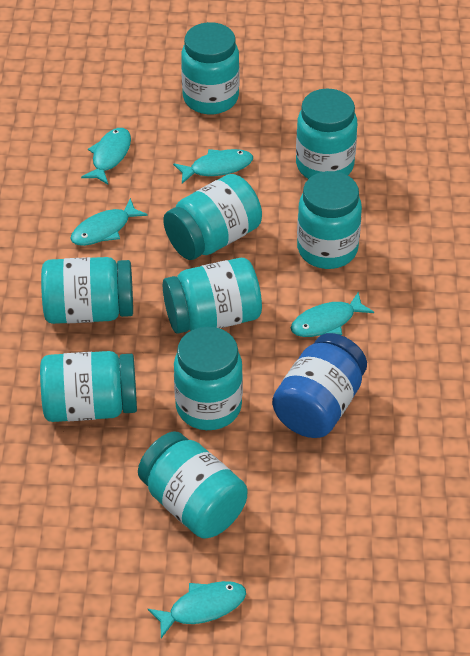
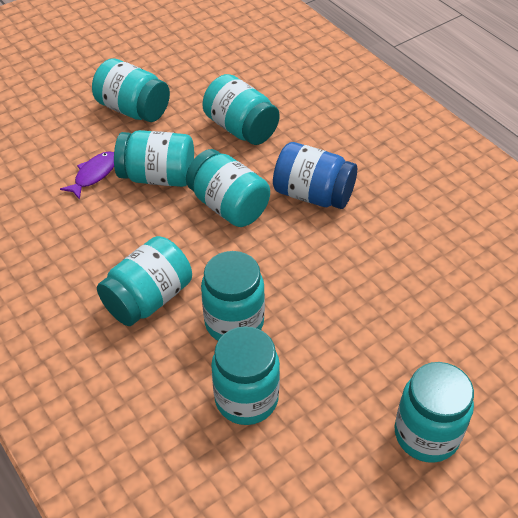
purple fish: none = 0 -> [60,151,114,200] = 1
turquoise fish: [70,198,148,246] [81,128,131,184] [148,581,246,638] [173,149,253,184] [291,292,374,337] = 5 -> none = 0
turquoise jar: [40,351,137,422] [41,257,133,324] [138,432,247,539] [163,174,262,260] [163,258,262,334] [174,327,243,430] [181,22,239,114] [296,88,357,179] [297,171,362,269] = 9 -> [92,58,170,122] [97,236,192,326] [114,130,194,187] [186,149,270,227] [201,251,265,341] [202,74,280,145] [211,326,280,425] [395,362,474,463] = 8

